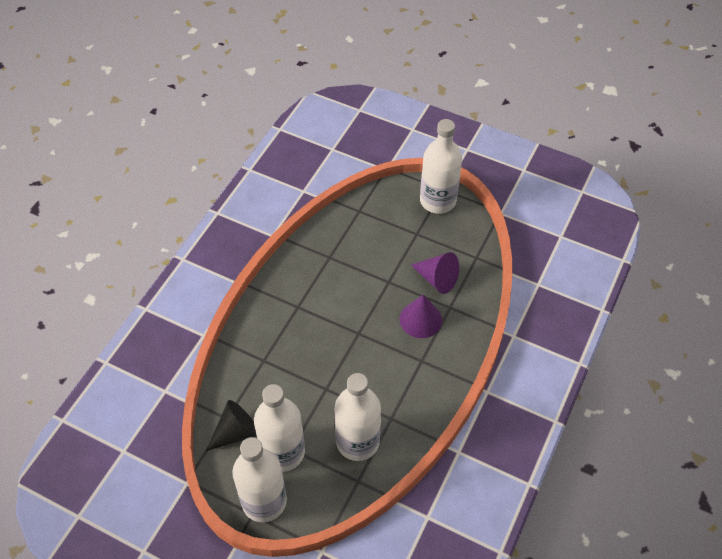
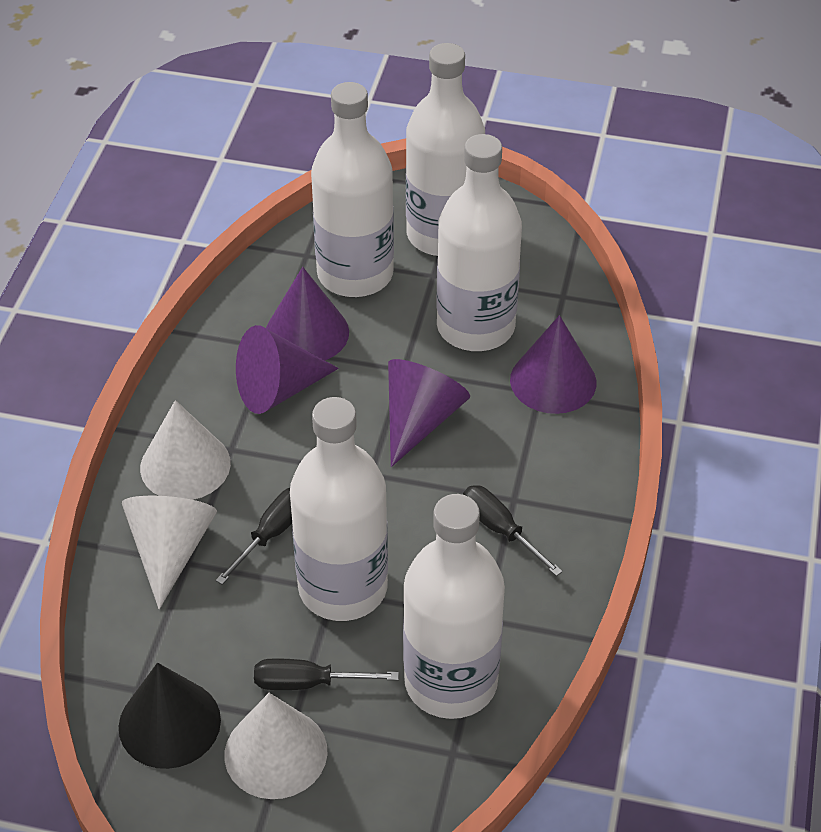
black screwdriver: none = 0 -> [215,488,292,585] [254,658,399,690] [463,485,563,576] = 3
purple cone: [399,294,442,338] [411,252,459,294] = 2 -> [236,325,339,414] [266,267,349,360] [388,359,470,467] [510,315,597,414] = 4
white bottle: [232,437,287,522] [254,384,305,472] [334,373,381,461] [420,119,462,214] = 4 -> [290,397,388,621] [311,82,394,297] [403,494,505,719] [406,43,485,256] [436,134,522,351] = 5
white cone: none = 0 -> [122,496,217,609] [140,400,231,500] [224,693,328,799] = 3

